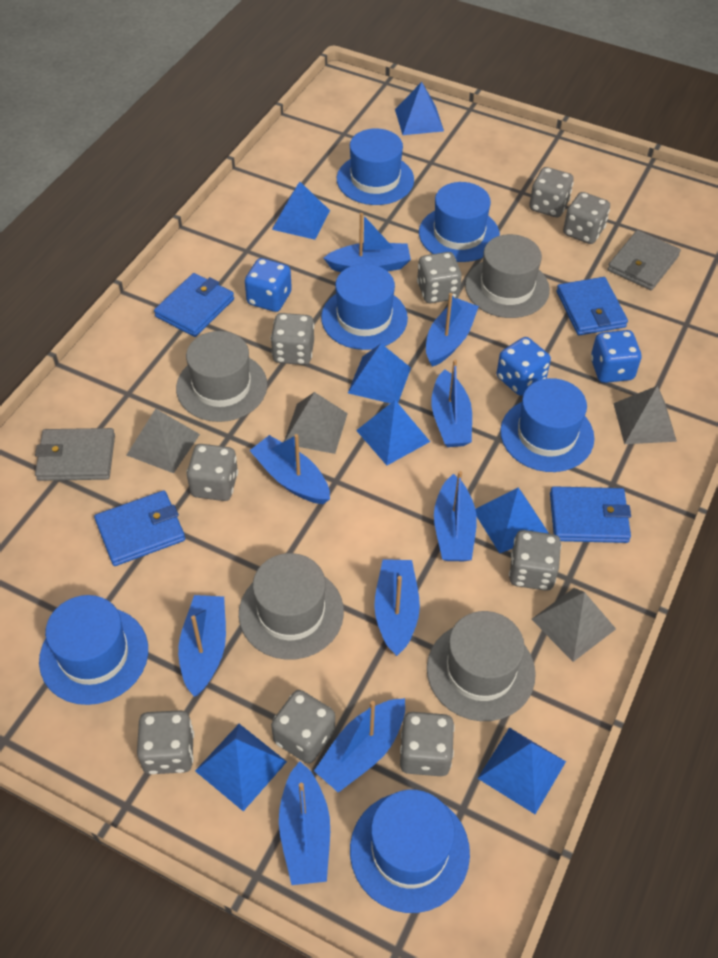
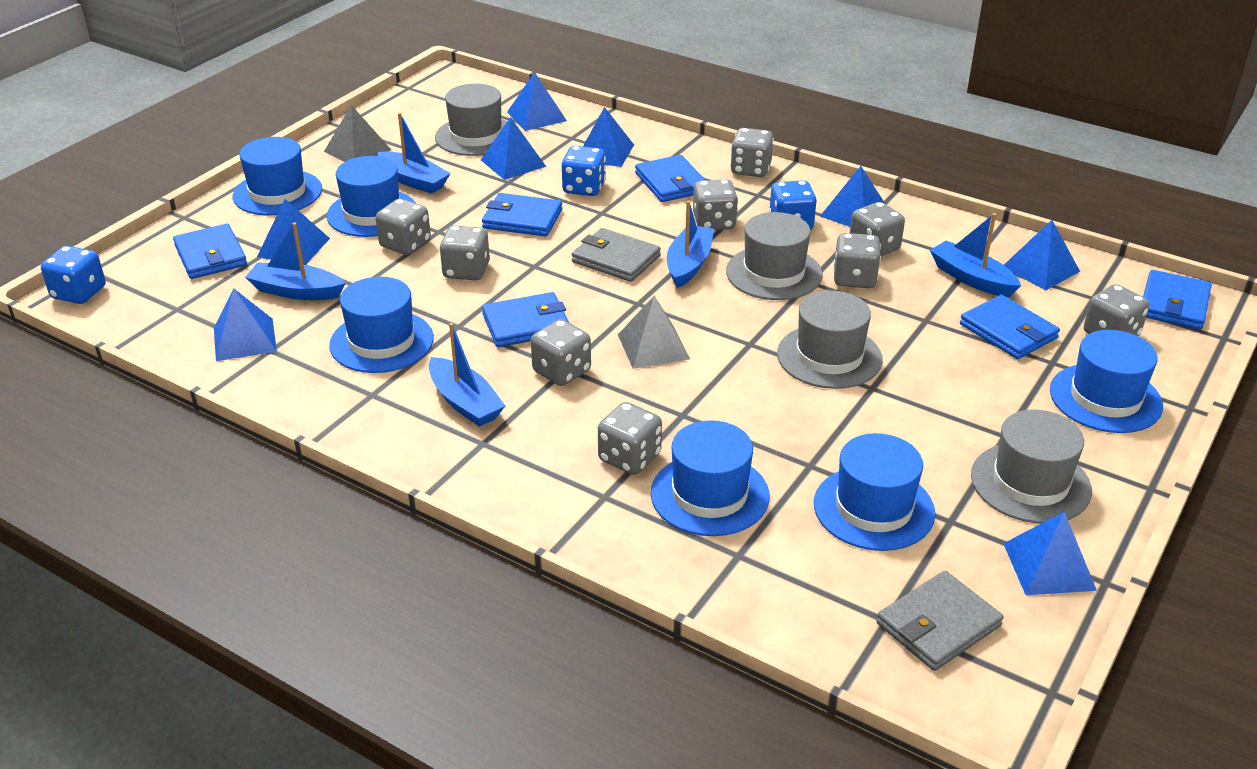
blue boat: [178,595,226,697] [249,434,330,504] [279,761,330,885] [314,698,405,793] [324,213,411,272] [374,559,420,656] [426,293,479,367] [431,359,472,447] [434,471,477,561] = 9 -> [245,223,345,300] [378,112,451,194] [429,323,505,427] [667,201,714,288] [930,213,1021,297] = 5
blue pyramid: [195,724,287,811] [272,181,330,240] [348,344,411,403] [356,400,430,465] [395,82,444,135] [475,488,549,553] [477,727,566,814] = 7 -> [214,289,277,361] [257,199,330,265] [481,117,546,180] [507,72,567,131] [583,107,634,167] [820,166,885,227] [1003,512,1097,595] [1004,220,1080,290] = 8
blue wallet: [94,490,185,566] [154,273,234,337] [550,486,631,543] [556,277,628,336] = 4 -> [173,224,247,279] [482,193,562,237] [482,292,569,347] [635,155,705,202] [960,295,1060,359] [1143,270,1212,330] = 6
grey pyramid: [127,409,200,473] [284,392,348,454] [531,588,616,662] [613,386,677,444] = 4 -> [324,105,391,162] [618,296,690,369] = 2

